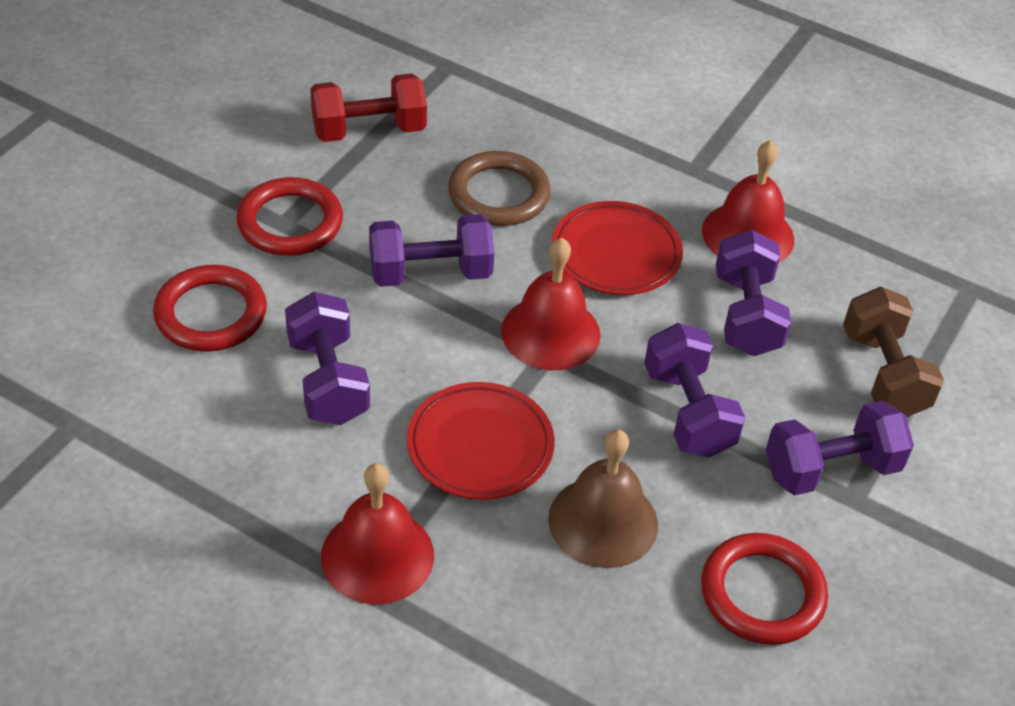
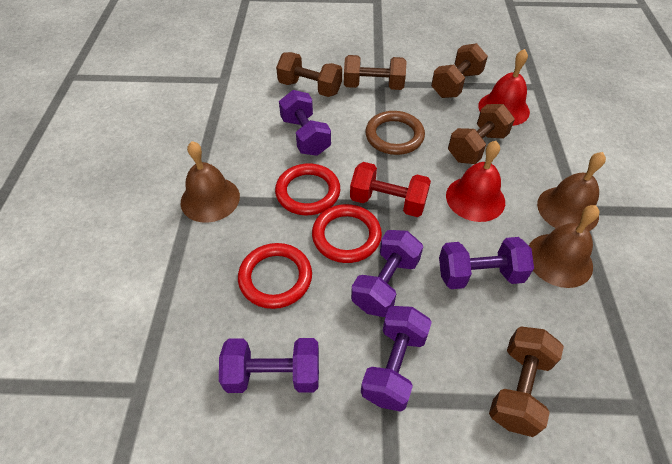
brown bell: [548,430,658,568] = 1 -> [181,141,240,223] [529,205,600,288] [537,152,606,231] = 3
brown dumbbell: [843,287,944,417] = 1 -> [276,52,342,97] [344,55,407,90] [431,43,488,98] [448,104,515,164] [489,327,564,437] = 5
red bell: [321,463,434,604] [501,237,601,370] [702,140,794,263] = 3 -> [446,141,505,222] [478,49,530,126] = 2
red plate: [407,382,555,500] [552,201,683,295] = 2 -> none = 0

